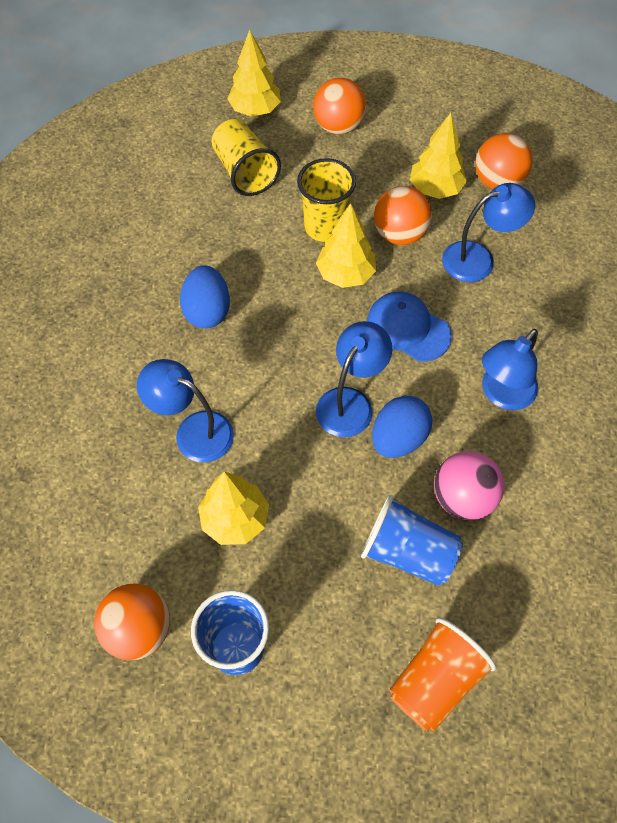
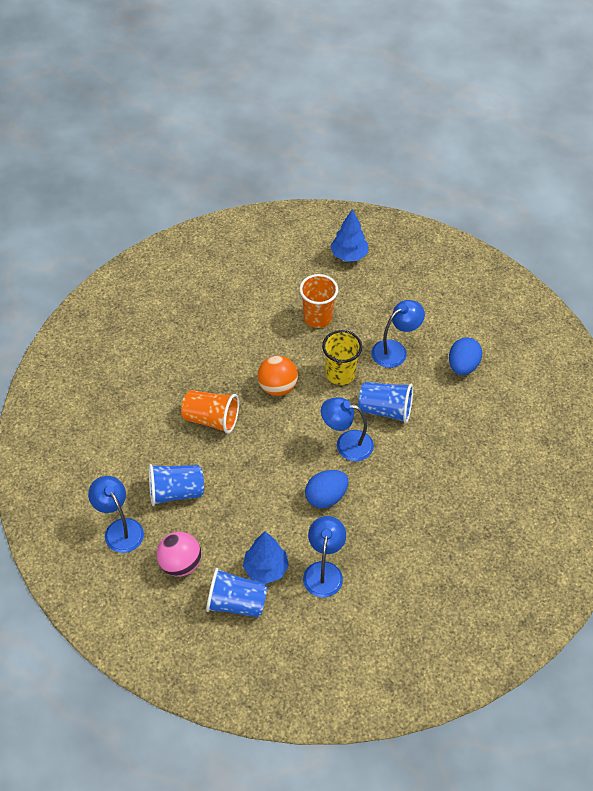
blue cap: [367,292,452,361] = 1 -> none = 0
blue cup: [191,590,269,675] [361,495,463,586] = 2 -> [149,464,204,506] [206,568,268,617] [358,382,413,423] = 3
blue tree: none = 0 -> [243,532,289,584] [330,209,368,261] = 2
orange ball: [94,583,170,660] [313,78,366,134] [374,186,432,245] [475,133,532,189] = 4 -> [258,356,298,396] = 1
orange cup: [389,618,496,731] = 1 -> [181,390,239,434] [300,274,338,328] = 2
yellow cup: [212,119,281,196] [297,158,356,242] = 2 -> [322,330,362,385] = 1
yellow tree: [198,472,269,545] [227,29,281,117] [316,203,376,288] [410,113,467,199] = 4 -> none = 0

